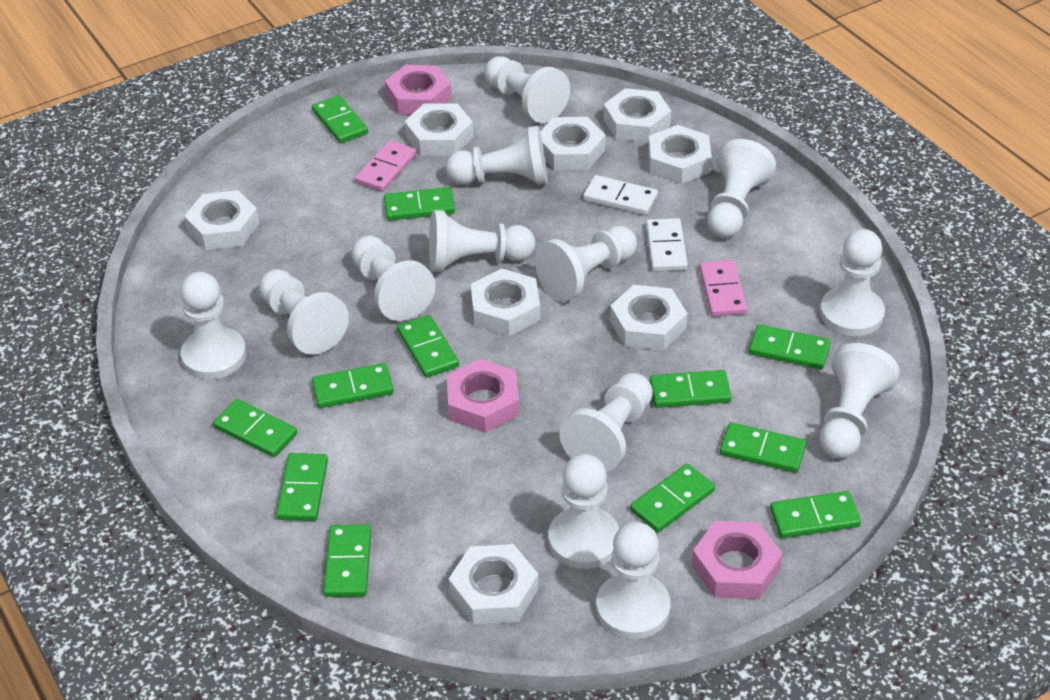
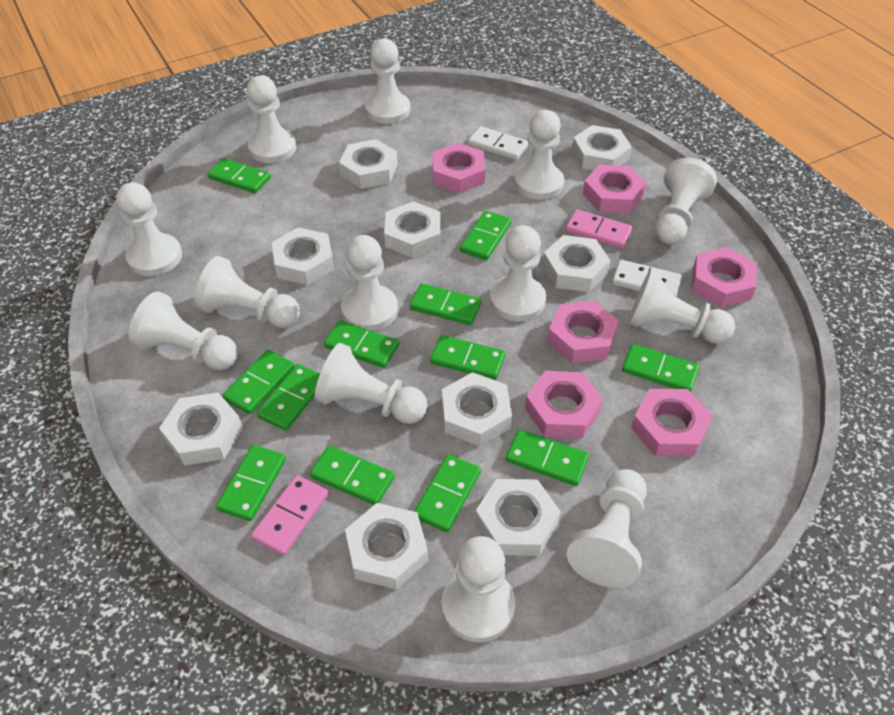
pink nut: [385,65,452,115] [447,359,519,433] [692,521,783,599] = 3 -> [432,142,486,193] [525,371,603,438] [547,301,619,363] [583,164,646,213] [631,389,713,457] [692,247,756,307] = 6
white nut: [184,190,260,250] [405,103,474,155] [449,544,539,625] [471,268,540,336] [540,117,606,170] [604,88,671,142] [610,285,688,350] [648,125,712,184] = 8 -> [159,393,243,466] [272,227,334,285] [339,139,398,189] [345,503,428,590] [384,201,441,258] [442,372,512,446] [475,479,561,556] [542,235,611,292] [572,125,632,170] = 9

